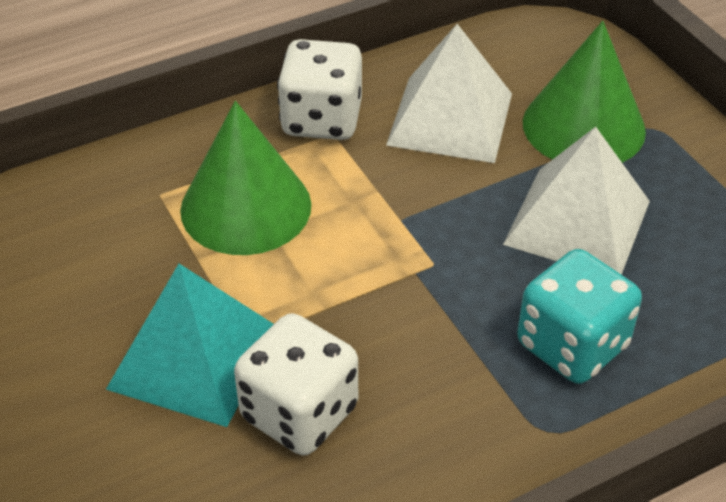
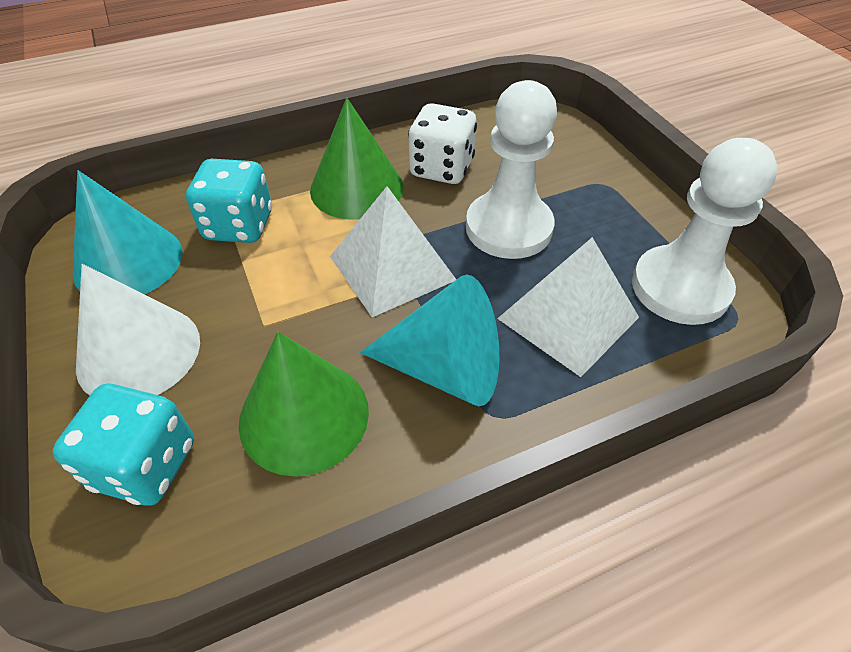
turquoise cone: none = 0 -> [73,170,183,294] [360,274,499,406] = 2
turquoise dice: [517,249,642,384] = 1 -> [53,384,194,506] [186,159,272,243] = 2
turquoise pyramid: [106,264,274,427] = 1 -> none = 0
white cone: none = 0 -> [76,264,200,395] = 1
white dice: [234,313,358,455] [277,39,362,140] = 2 -> [408,103,477,184] = 1
white pawn: none = 0 -> [466,80,557,259] [632,138,777,325] = 2

